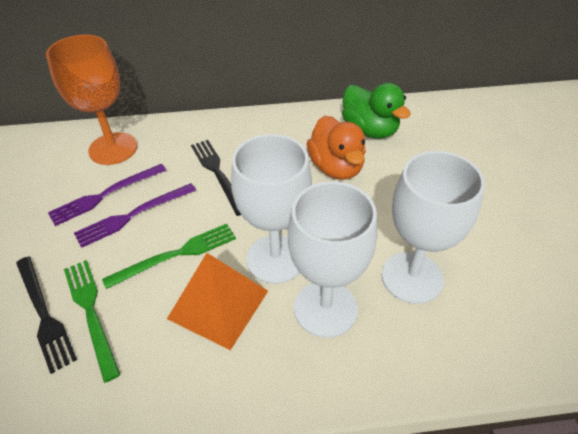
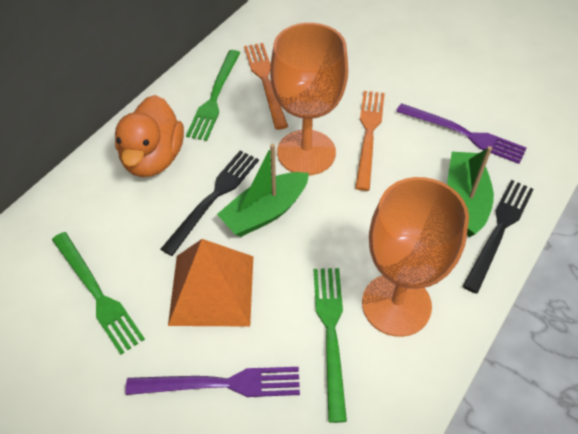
green boat: none = 0 -> [217,144,309,237] [448,146,494,237] = 2
green duck: [342,83,411,139] = 1 -> none = 0
green fork: [64,260,120,383] [102,224,236,289] = 2 -> [52,232,145,355] [186,50,240,141] [314,268,347,423] = 3
orange fork: none = 0 -> [244,43,288,130] [355,91,385,191] = 2
orange goblet: [46,35,137,165] = 1 -> [270,23,348,175] [362,177,469,337] = 2
white goblet: [231,134,312,284] [288,182,377,338] [382,151,485,304] = 3 -> none = 0

